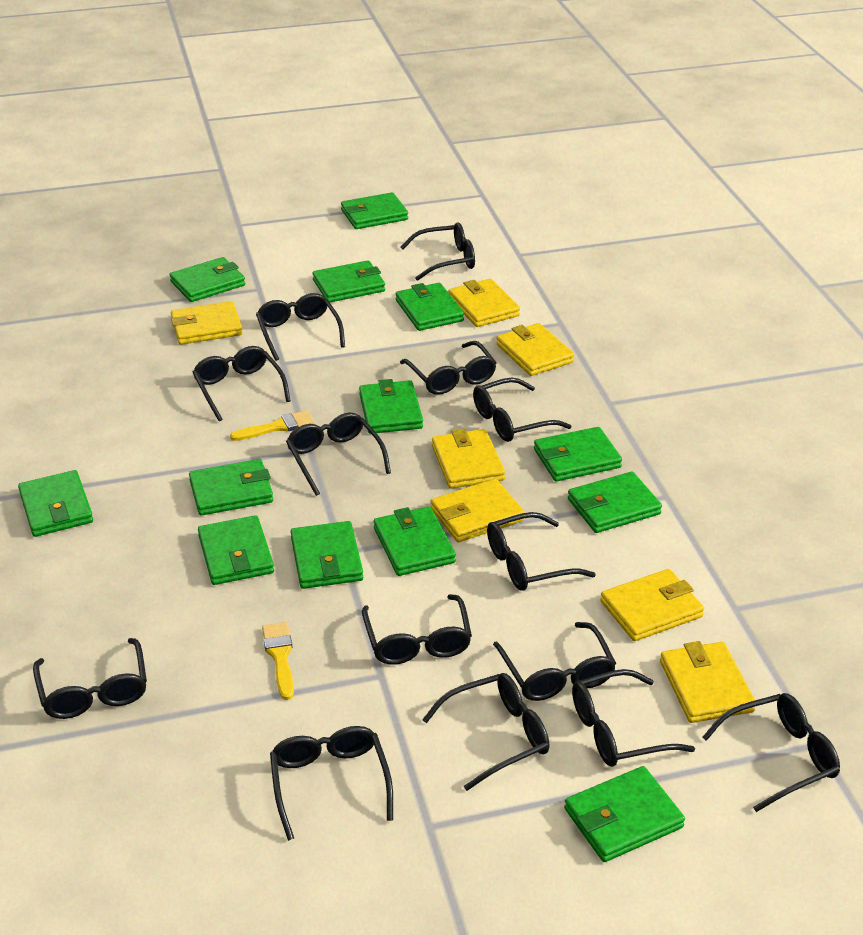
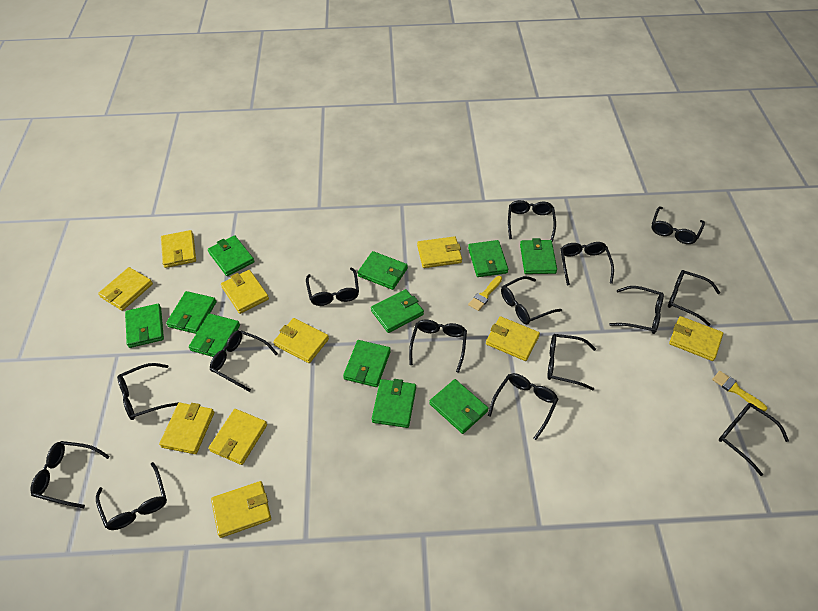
black glasses: [33,638,147,719] [192,346,291,421] [256,293,345,361] [270,726,393,841] [286,413,391,496] [362,594,472,665] [400,341,497,395] [401,222,475,281] [422,673,550,791] [473,378,571,442] [487,512,596,591] [493,622,617,701] [572,669,695,767] [702,693,840,812] = 14 -> [30,441,110,508] [96,462,167,530] [117,363,180,420] [210,330,278,392] [306,267,359,306] [409,320,467,373] [488,373,558,440] [501,276,562,325] [508,200,556,242] [547,334,596,390] [561,242,614,285] [609,286,664,334] [652,207,705,244] [668,270,720,326] [719,403,789,476] = 15
green wallet: [18,470,93,537] [169,257,245,302] [189,459,273,516] [198,515,274,585] [291,521,363,589] [312,260,385,302] [341,192,408,229] [359,379,423,434] [374,507,456,576] [396,283,464,331] [534,427,622,482] [564,766,685,862] [568,472,662,533] = 13 -> [125,304,164,348] [166,291,217,334] [189,314,240,357] [208,235,254,276] [343,340,391,387] [357,251,408,290] [371,289,424,333] [372,379,416,428] [429,379,489,434] [468,240,508,277] [520,238,557,274] = 11
yellow wallet: [171,301,243,345] [431,479,525,542] [432,428,505,489] [448,279,520,327] [496,323,574,376] [600,569,704,641] [660,641,755,723] = 7 -> [98,267,153,311] [159,403,214,454] [161,230,196,268] [209,409,267,465] [211,481,271,538] [221,270,269,314] [273,318,329,363] [417,236,462,268] [486,316,540,361] [669,316,723,361] = 10

